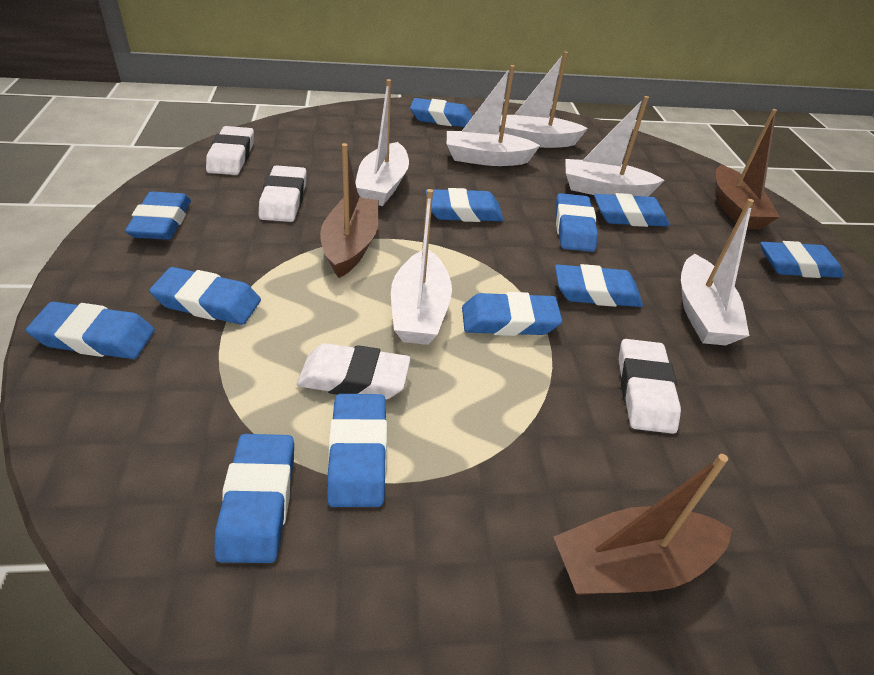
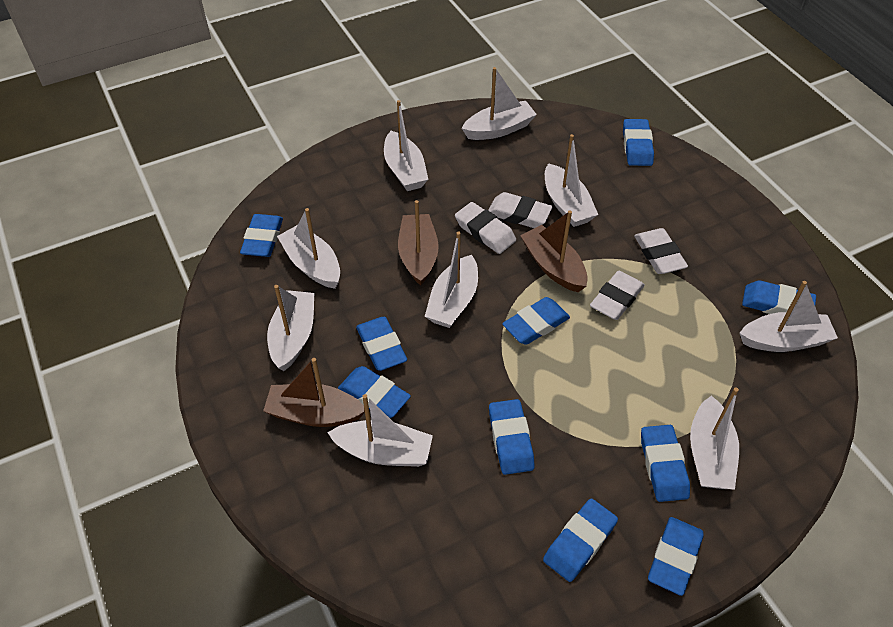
blue eraser: [26,302,155,359] [125,192,191,240] [149,267,261,325] [214,434,294,563] [327,394,387,507] [410,98,473,127] [426,188,503,222] [462,292,562,336] [555,193,598,252] [555,264,643,307] [594,193,670,227] [760,241,844,278] = 12 -> [240,214,283,257] [338,366,411,418] [356,317,407,371] [489,399,535,475] [502,297,570,345] [543,498,618,582] [623,119,654,166] [641,425,690,502] [648,517,703,596] [742,281,816,314] = 10
white boat: [355,79,409,206] [391,189,452,345] [447,65,541,166] [500,51,588,148] [565,96,664,197] [681,199,754,345] = 6 -> [267,285,314,371] [277,208,340,289] [327,394,433,467] [384,100,428,191] [425,232,478,328] [461,67,537,140] [545,134,598,227] [690,388,739,490] [740,281,838,352] = 9

